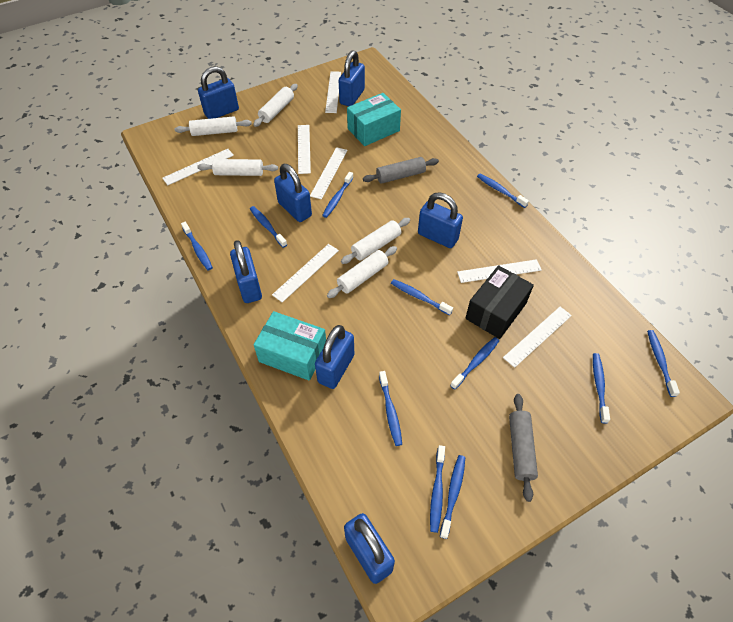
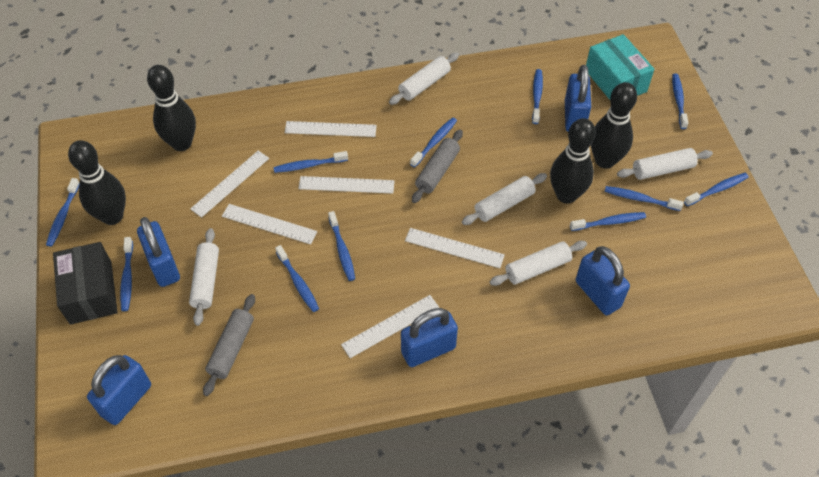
black bowling pin: none = 0 -> [68,140,126,225] [147,65,196,151] [550,118,596,204] [591,82,637,169] = 4
blue padlock: [198,66,239,119] [230,240,262,303] [274,164,312,222] [315,325,354,389] [339,50,365,106] [344,513,395,584] [418,192,463,248] = 7 -> [87,355,151,425] [137,217,180,287] [401,308,458,367] [565,65,591,132] [576,246,630,315] = 5
turquoise box: [254,311,326,381] [347,93,401,146] = 2 -> [586,34,654,100] = 1
white ruler: [162,149,234,185] [272,244,339,302] [298,125,311,174] [310,147,347,199] [325,71,341,113] [457,259,541,283] [503,307,572,368] = 7 -> [190,151,269,218] [222,204,317,244] [285,121,377,137] [298,176,394,194] [341,295,439,358] [405,228,505,268] = 6

